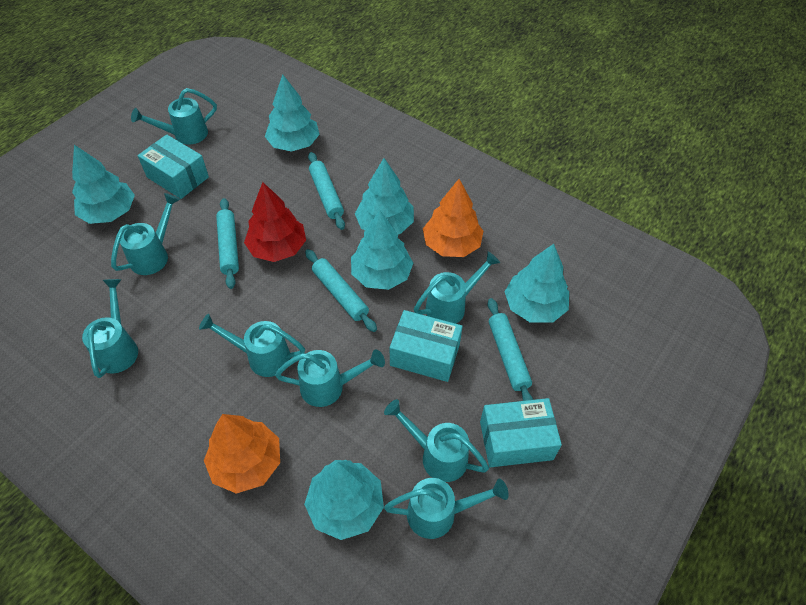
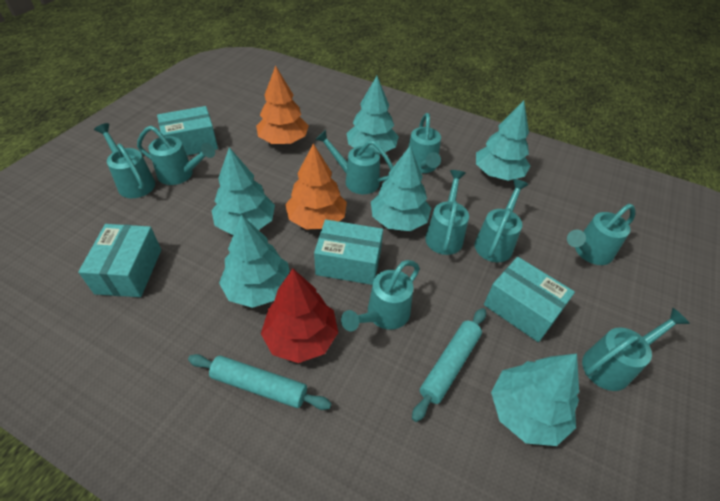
turquoise box: [138,134,209,199] [390,310,463,382] [480,398,562,467] = 3 -> [78,224,161,297] [157,106,218,155] [314,219,383,285] [484,257,575,342] = 4
turquoise rolling pin: [216,198,239,289] [305,249,377,332] [308,152,345,230] [487,298,534,401] = 4 -> [188,354,332,410] [412,308,486,422] = 2
turquoise watering can: [82,279,138,378] [111,193,180,275] [131,88,217,145] [199,314,305,377] [275,349,385,407] [384,399,489,482] [384,478,509,539] [414,251,500,324] = 8 -> [94,123,155,198] [137,125,215,185] [315,130,393,194] [341,260,420,331] [408,113,441,173] [425,170,469,255] [475,179,529,262] [567,204,635,265] [582,308,690,391] = 9

